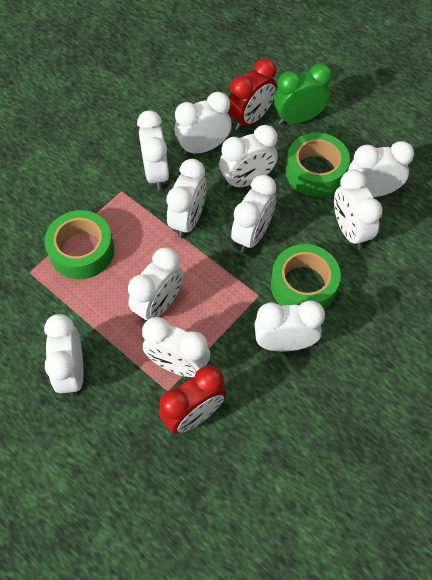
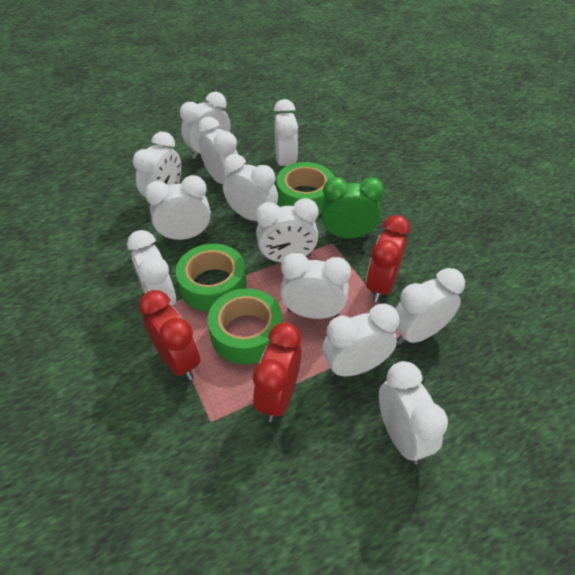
red clock: [159,366,227,434] [228,59,277,130] = 2 -> [139,290,200,380] [253,322,301,422] [366,215,410,302] = 3
white clock: [44,314,84,397] [128,247,183,323] [137,110,169,191] [142,317,210,377] [166,159,207,238] [175,92,232,155] [219,125,278,189] [231,175,276,253] [254,300,325,351] [334,170,383,249] [348,141,414,197] = 11 -> [127,230,176,306] [133,132,181,198] [145,175,211,241] [180,92,231,159] [198,117,238,184] [223,154,278,221] [256,198,318,262] [274,99,298,167] [280,253,351,319] [322,303,399,377] [379,361,448,464] [395,268,465,345] = 12

